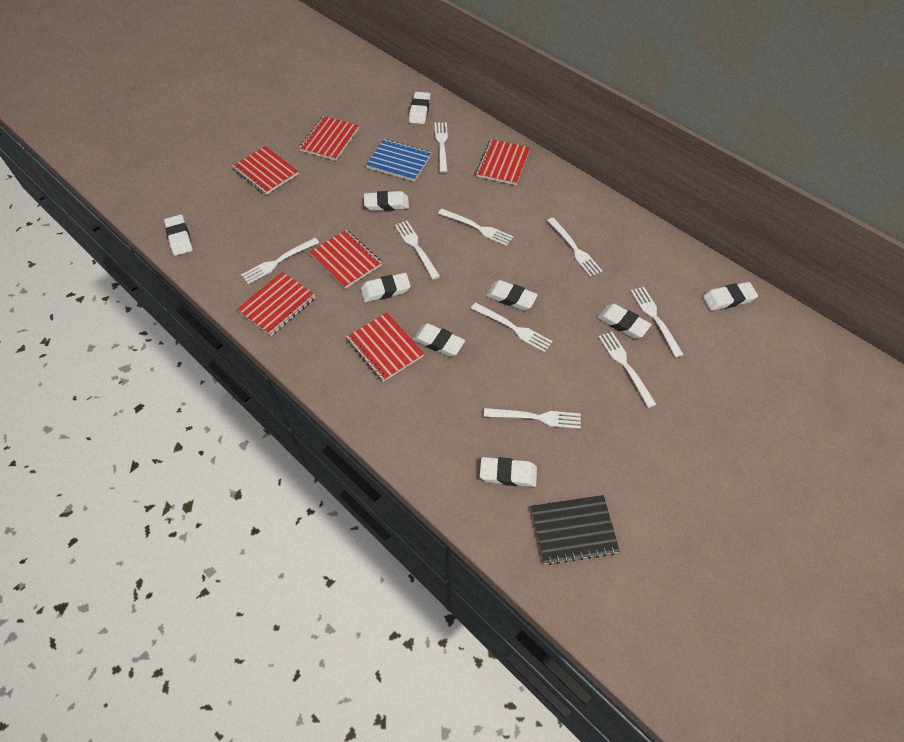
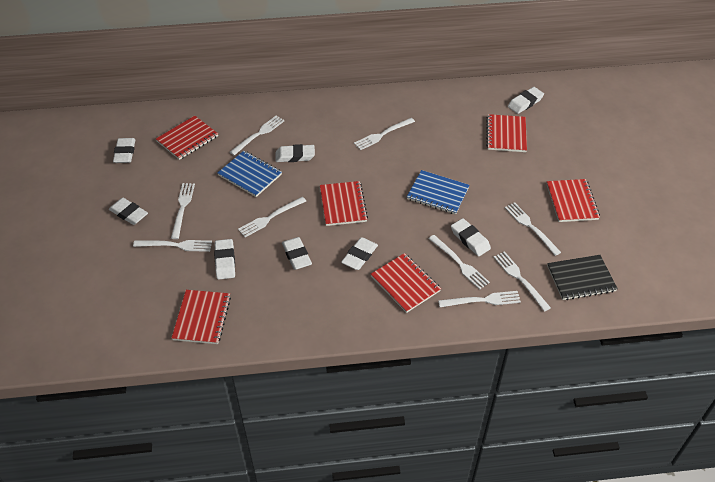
blue notebook: [366,139,432,182] = 1 -> [217,151,282,197] [407,170,470,215] = 2
white eraser: [164,214,193,256] [361,273,411,302] [364,191,409,211] [409,92,431,124] [413,323,465,357] [480,457,537,487] [486,280,538,310] [597,304,652,338] [703,282,758,311] = 9 -> [109,198,148,225] [113,138,135,163] [214,239,235,280] [276,144,315,162] [282,237,312,270] [341,237,378,270] [451,218,491,256] [508,87,544,114] = 8

